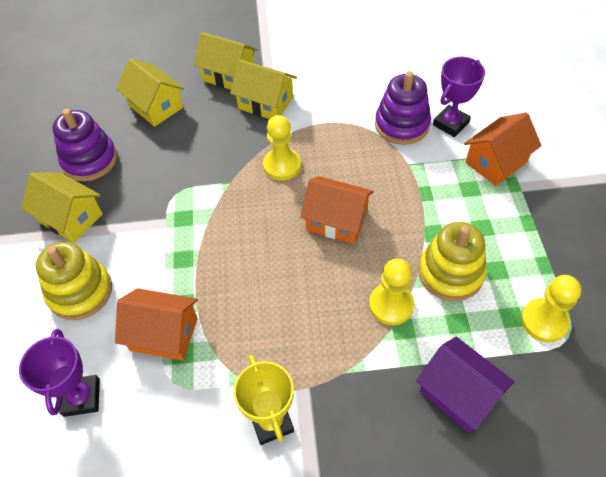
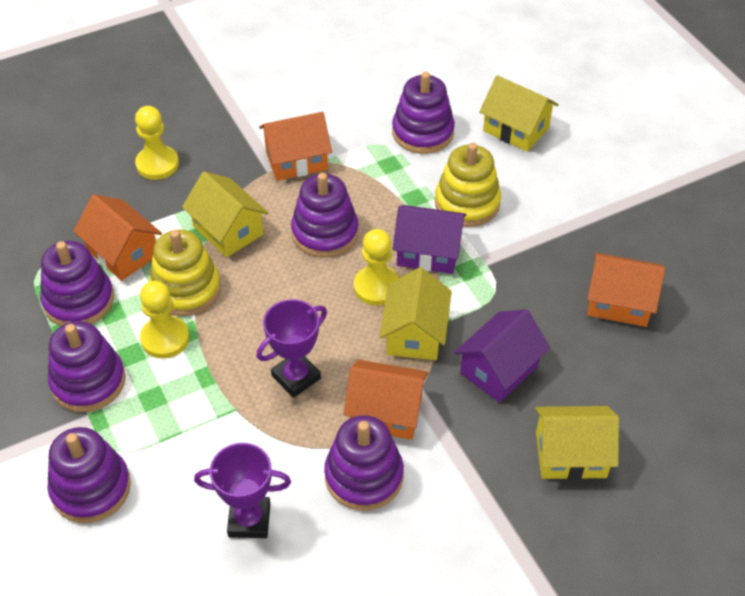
orange house: [115,288,198,361] [300,176,374,244] [464,112,541,186] = 3 -> [74,194,162,281] [259,112,332,181] [344,360,428,440] [587,253,665,327] = 4
purple house: [416,337,514,432] = 1 -> [393,205,466,274] [454,309,550,403] = 2
purple stacking toy: [53,109,117,181] [375,71,431,145] = 2 -> [40,241,114,326] [47,427,131,523] [48,321,126,412] [291,173,359,258] [324,415,404,511] [392,72,455,154] = 6
yellow trophy: [234,355,294,445] = 1 -> none = 0

